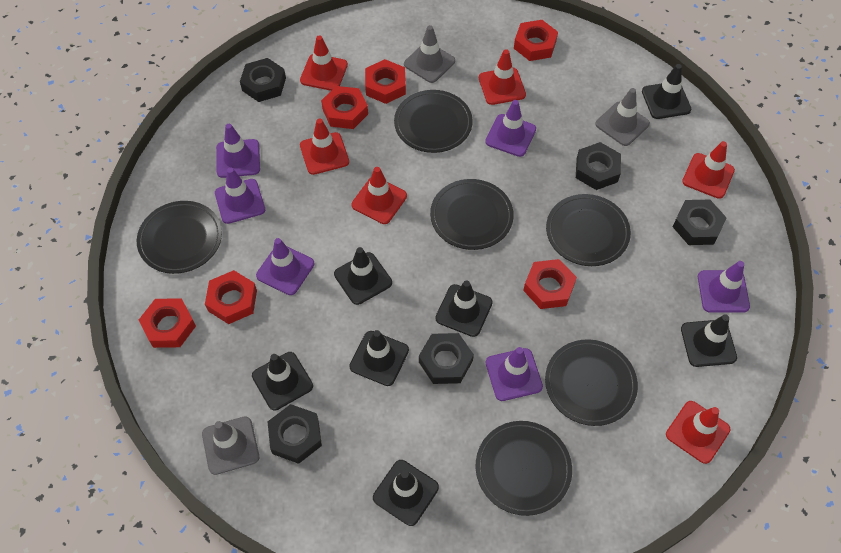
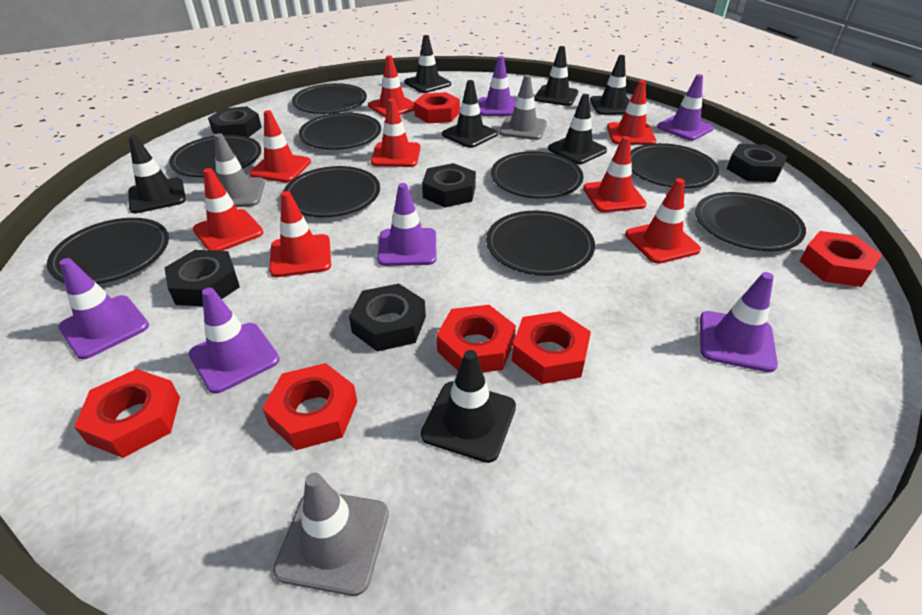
black plate: [137,201,222,274] [394,90,473,153] [430,179,514,250] [476,421,572,516] [545,339,638,426] [546,194,631,266] = 6 -> [47,218,169,284] [169,135,261,177] [283,166,380,217] [292,83,367,114] [299,112,381,150] [486,211,595,276] [491,151,583,199] [631,143,719,188] [695,192,806,251] = 9
red traffic cone: [300,35,348,91] [300,118,349,175] [351,167,407,224] [479,49,526,105] [666,401,730,464] [682,141,735,199] = 6 -> [193,168,264,251] [249,110,311,183] [269,191,331,277] [368,55,414,118] [371,99,421,167] [583,136,647,212] [607,80,656,145] [625,178,701,264] = 8

